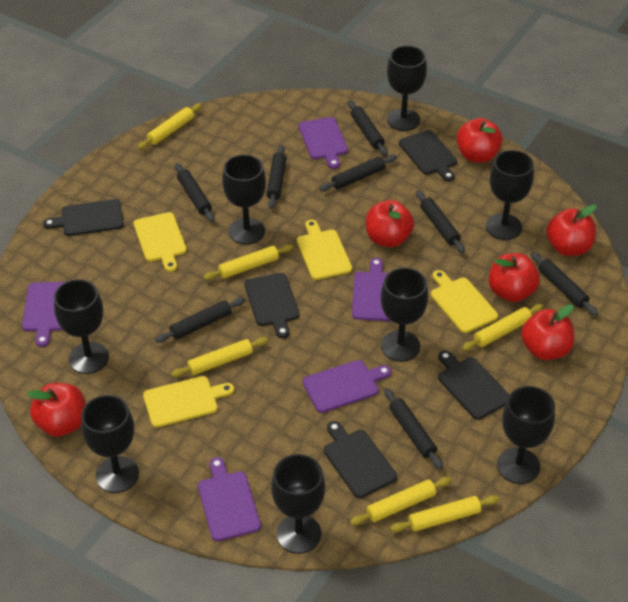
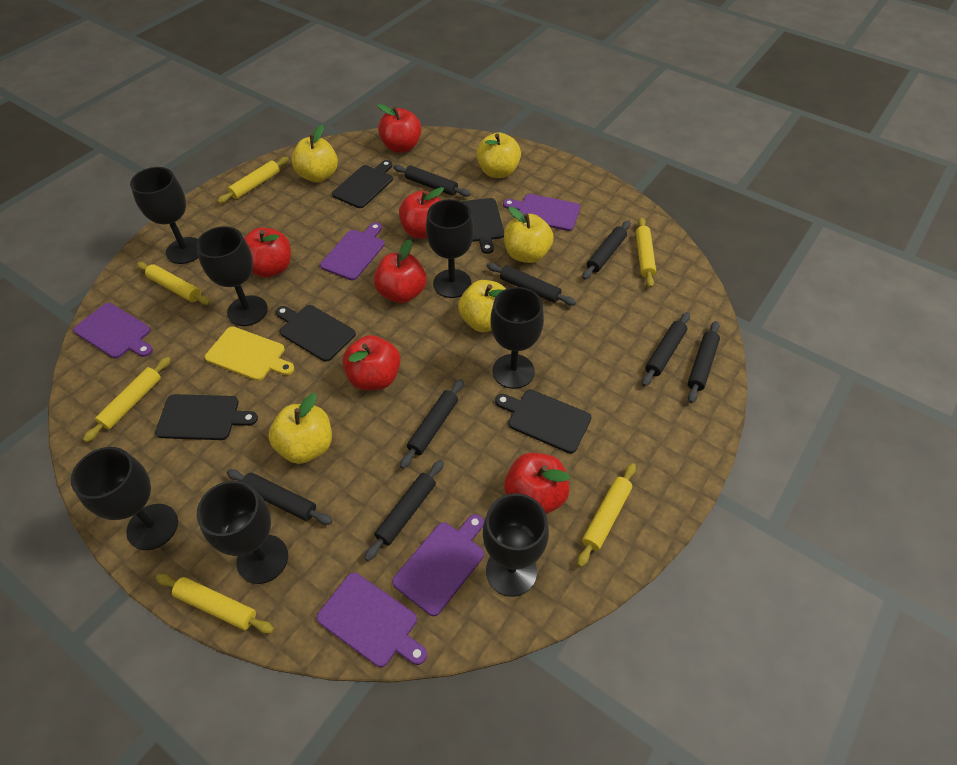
black goblet: [54,279,109,374] [81,395,139,493] [222,154,266,245] [271,454,325,554] [381,267,428,362] [387,45,427,131] [486,150,534,240] [497,386,555,484] = 8 -> [71,447,178,550] [130,167,198,264] [196,226,268,326] [197,481,288,584] [426,199,474,298] [483,493,549,597] [491,287,544,389] = 7
yellow apple: none = 0 -> [269,393,332,464] [292,125,338,183] [458,280,506,332] [476,132,521,178] [504,207,554,263] = 5
yellow cutting board: [134,212,187,272] [143,376,234,428] [297,220,352,280] [431,270,498,333] = 4 -> [205,327,294,381] = 1

